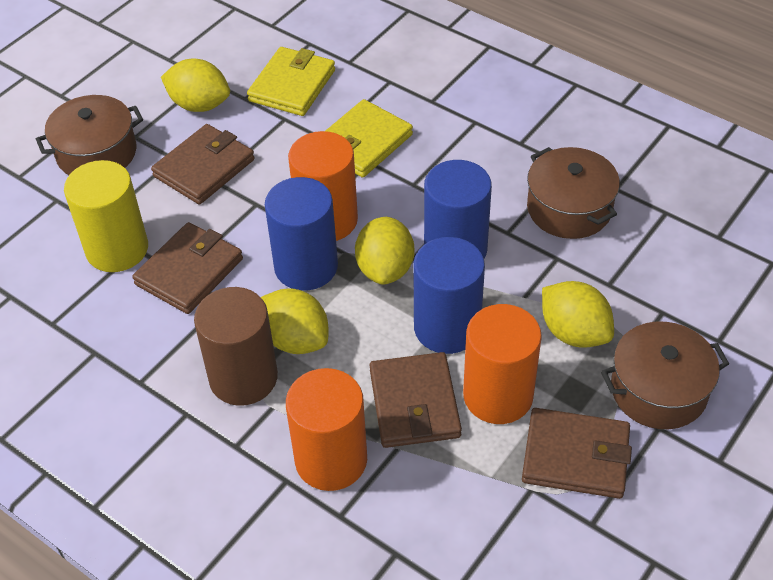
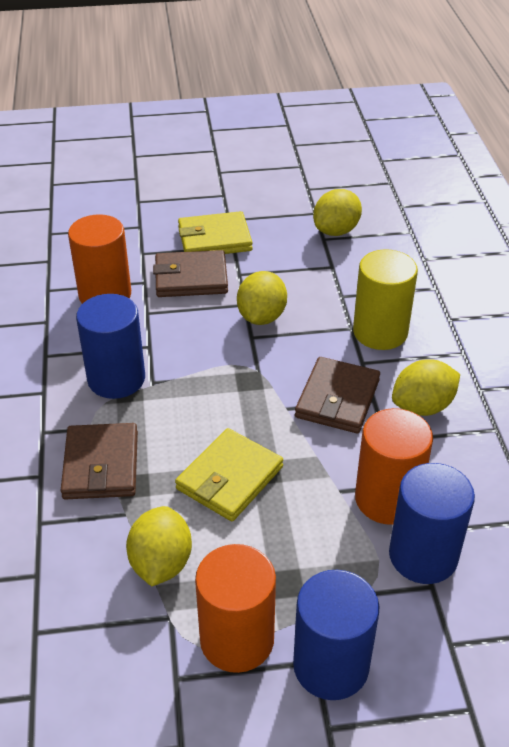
brown cylinder: [194,287,278,406] = 1 -> none = 0
brown pot: [36,95,143,175] [527,147,620,239] [601,322,729,429] = 3 -> none = 0
brown wallet: [132,222,243,314] [151,124,255,204] [370,352,462,448] [522,408,632,499] = 4 -> [61,423,138,500] [153,250,228,297] [295,357,380,433] = 3

